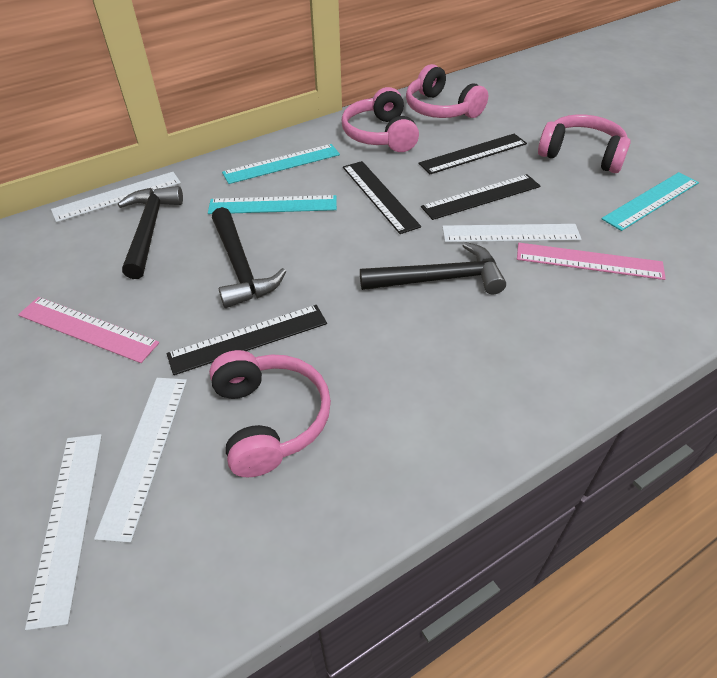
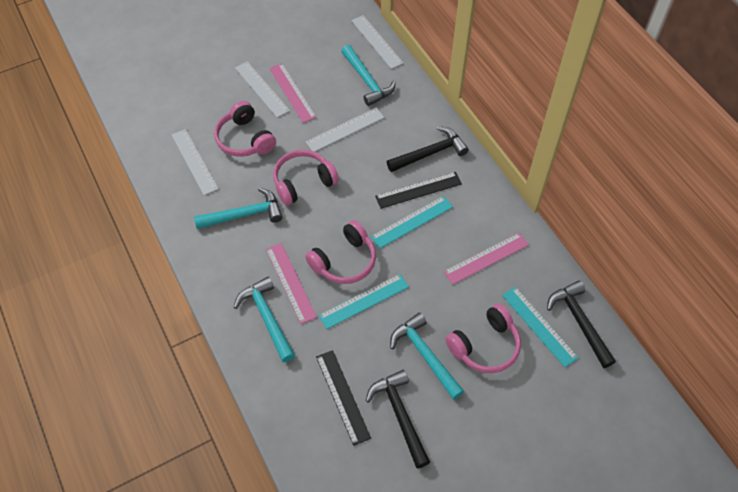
black ruler: [166,305,327,375] [343,161,421,234] [419,134,527,174] [421,174,540,220] = 4 -> [316,350,371,446] [375,172,462,209] = 2
pink ruler: [18,297,159,363] [517,243,666,280] = 2 -> [266,243,317,324] [269,63,317,123] [443,233,529,285] = 3
turquoise hammer: none = 0 -> [194,187,283,229] [234,276,295,362] [341,45,396,106] [390,312,464,400] = 4

